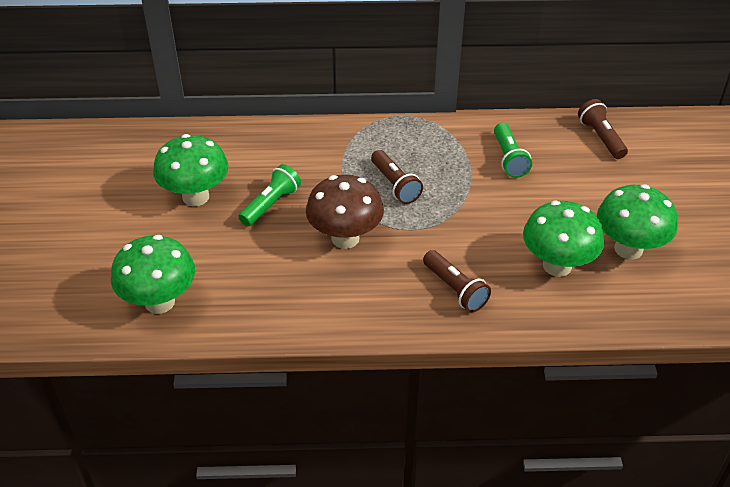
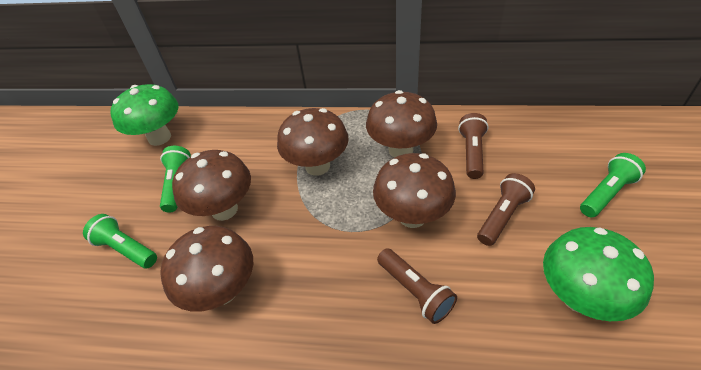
brown mushroom: [306,174,384,249] = 1 -> [160,226,253,312] [172,150,251,221] [277,108,349,176] [366,90,437,158] [373,153,456,228] = 5
green flashlight: [238,164,301,226] [494,123,532,178] = 2 -> [83,214,157,268] [160,146,191,212] [580,153,646,217] = 3
green mushroom: [111,235,195,314] [153,134,228,206] [523,201,604,277] [597,184,678,260] = 4 -> [110,84,178,146] [543,227,654,321] = 2

